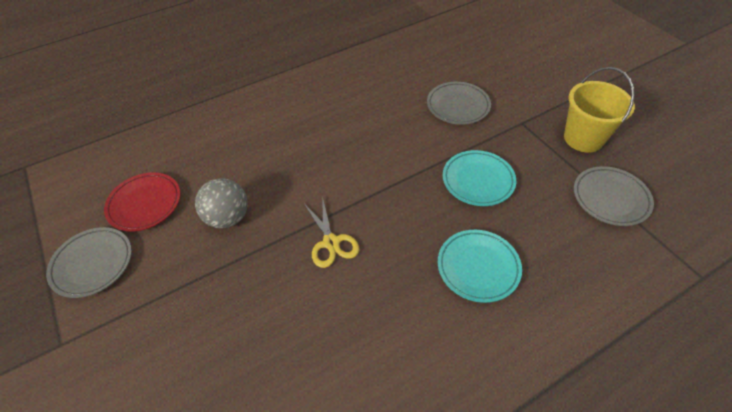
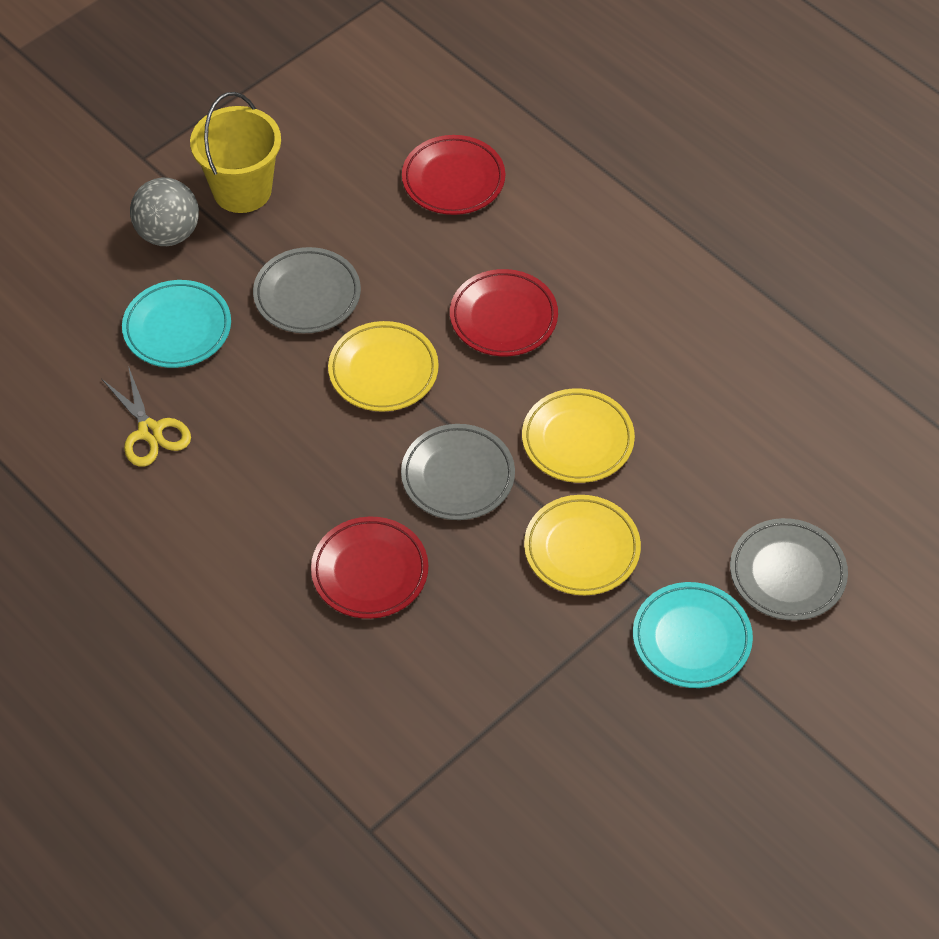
red plate: [104,172,181,232] = 1 -> [311,517,428,619] [402,135,505,215] [450,269,558,356] = 3
yellow plate: none = 0 -> [328,321,439,412] [522,389,635,483] [524,495,641,595] = 3

